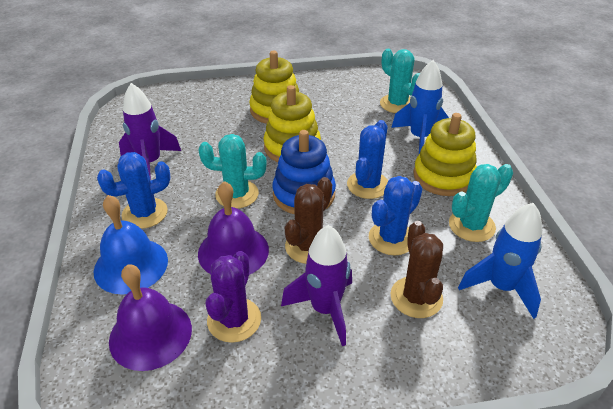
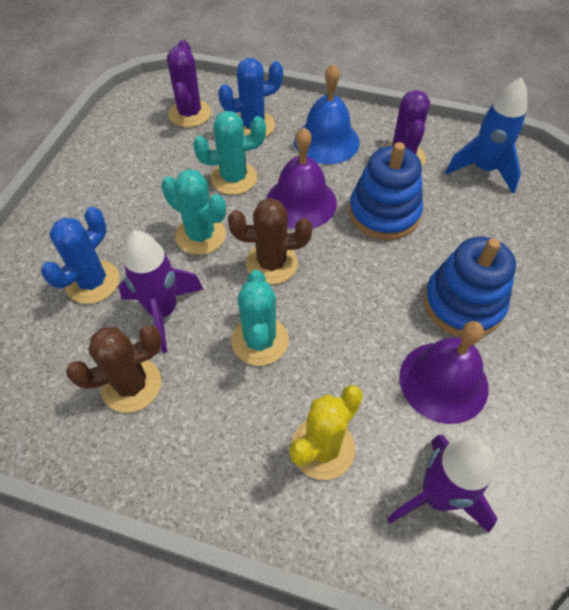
blue cactus: [97,152,171,229] [347,120,388,199] [369,176,422,255] = 3 -> [41,207,119,304] [218,58,283,137] = 2
blue rocket: [391,60,449,154] [458,203,542,319] = 2 -> [445,77,527,193] = 1
blue stacking toy: [272,130,336,214] = 1 -> [349,142,423,240] [424,237,516,337] = 2
purple cactus: [206,251,261,343] = 1 -> [167,40,211,127] [384,90,430,167] = 2
yellow cactus: none = 0 -> [289,385,363,480] = 1
yellow stacking toy: [249,51,299,124] [264,85,321,162] [414,113,477,196] = 3 -> none = 0

